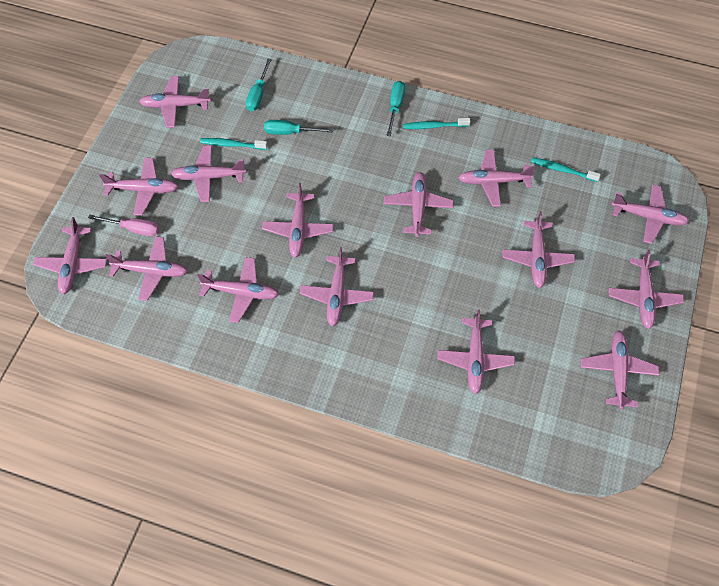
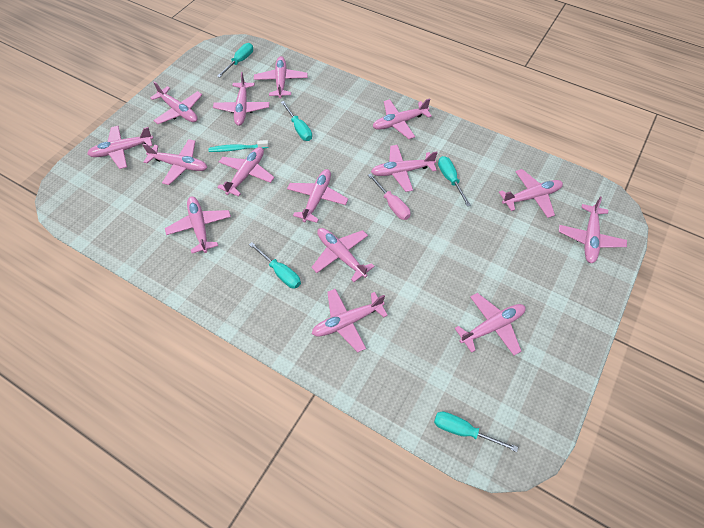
turquoise screwdriver: [246,59,272,111] [264,120,333,135] [386,81,405,136] = 3 -> [217,43,253,78] [249,242,301,288] [281,101,312,141] [434,412,518,452] [438,156,471,207] = 5
turquoise toothbrush: [200,138,267,150] [403,118,471,129] [531,157,601,182] = 3 -> [209,140,269,152] = 1

